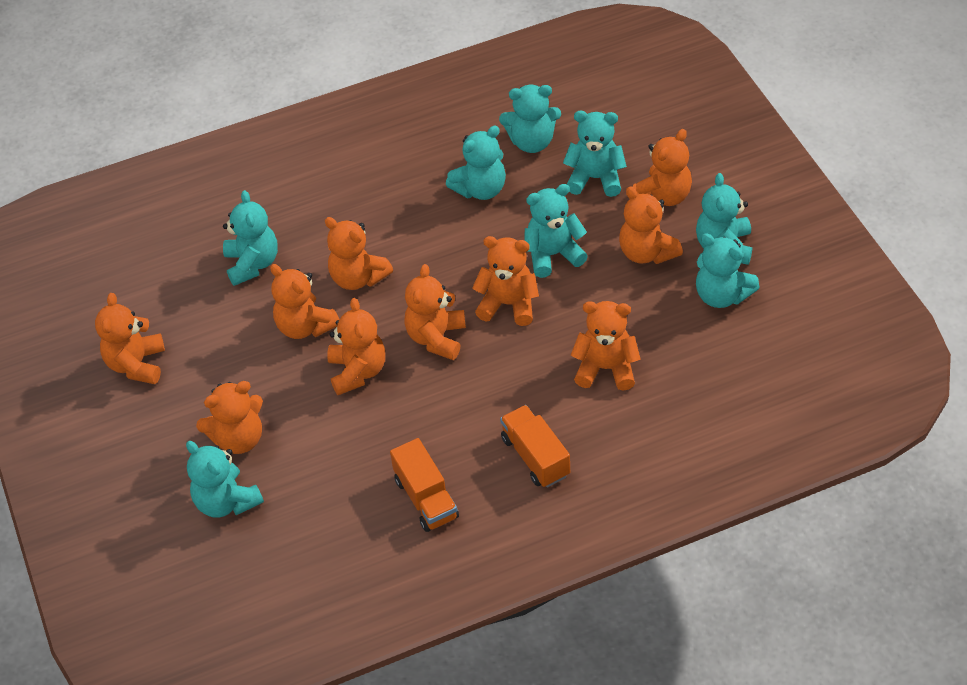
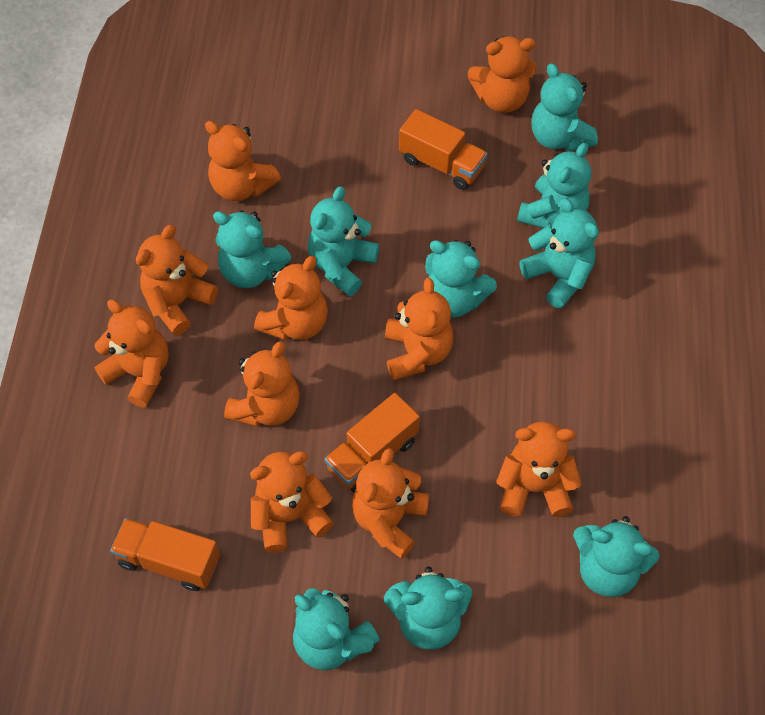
orange truck: [390,438,459,532] [500,405,570,487] = 2 -> [110,518,220,591] [325,393,420,493] [399,109,488,190] = 3
turquoise teddy bear: [186,441,264,518] [223,190,278,286] [446,126,506,200] [499,85,561,153] [524,184,588,278] [563,111,627,197] [696,173,752,265] [696,234,760,308] = 8 -> [213,211,291,288] [293,588,380,670] [308,186,379,296] [384,567,472,650] [425,240,497,318] [517,142,591,228] [519,198,599,309] [531,63,598,151] [573,516,660,597] = 9

